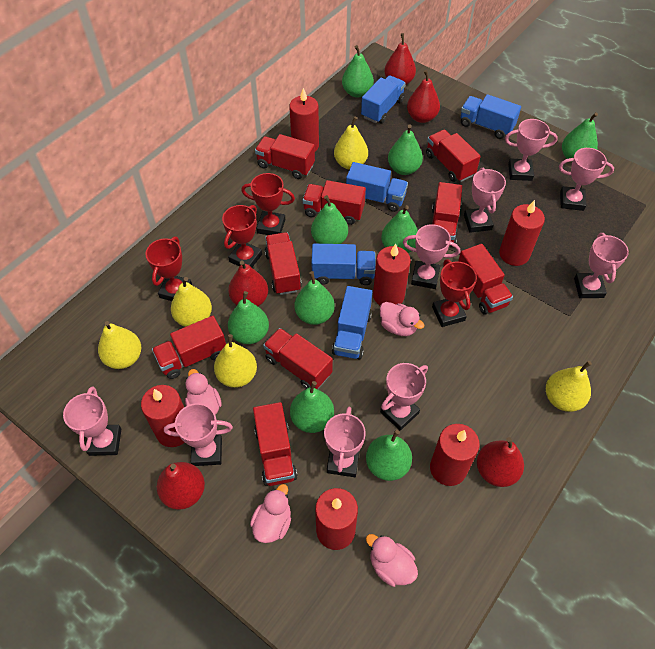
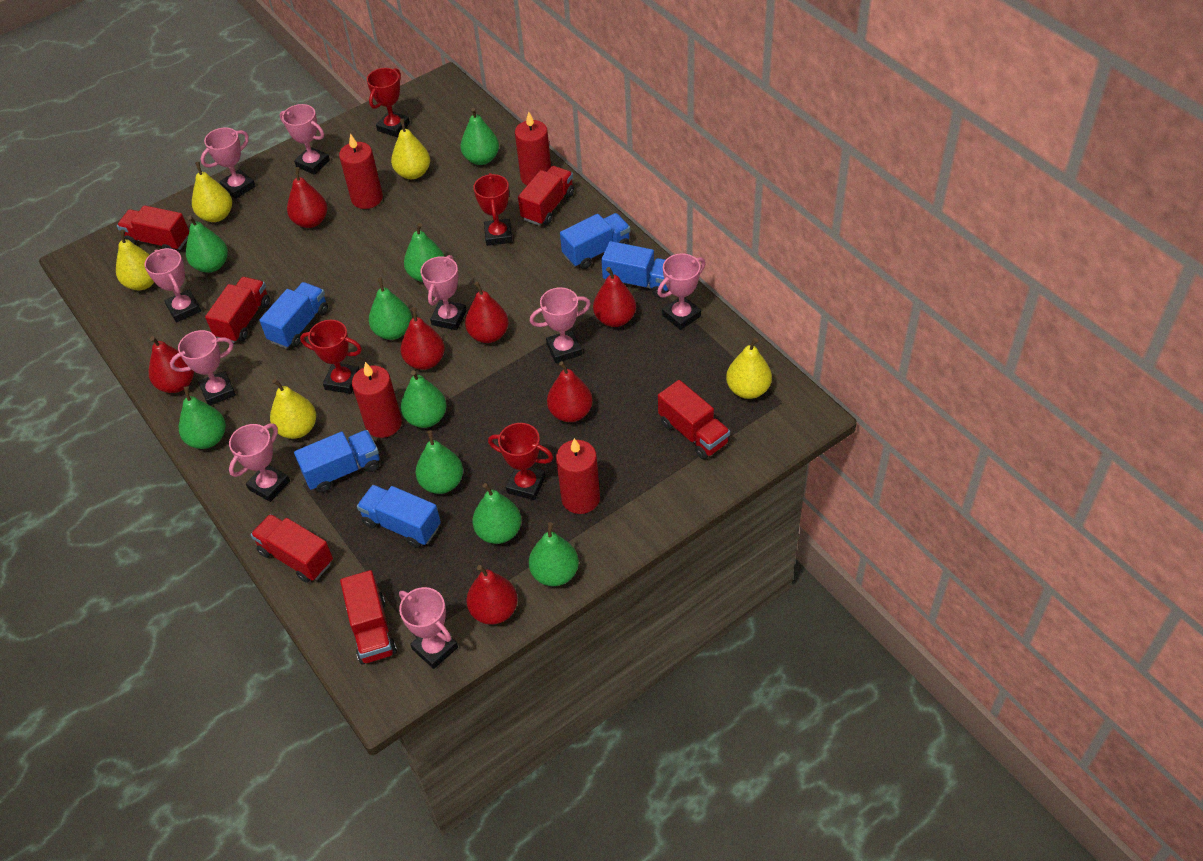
pink duck: [185,369,222,415] [250,484,291,543] [366,534,418,587] [380,302,425,336] = 4 -> none = 0
red candle: [141,385,185,447] [289,88,319,152] [315,488,358,550] [373,244,411,306] [430,424,480,486] [499,200,545,266] = 6 -> [339,133,383,209] [352,362,402,438] [515,112,551,185] [556,438,600,514] = 4
red pear: [157,462,205,510] [228,260,268,306] [384,33,416,85] [407,70,440,123] [477,437,524,487] = 5 -> [149,336,194,393] [287,167,327,228] [400,307,445,370] [465,282,509,343] [466,565,518,625] [547,361,593,422] [593,267,636,327] = 7
red truck: [152,316,226,379] [253,402,297,486] [255,134,315,179] [263,328,333,389] [265,232,302,295] [303,180,366,225] [426,130,481,182] [432,182,462,247] [458,244,513,314] = 9 -> [117,205,189,250] [205,277,270,343] [251,514,333,583] [340,570,397,665] [518,166,574,225] [658,380,730,460] = 6

